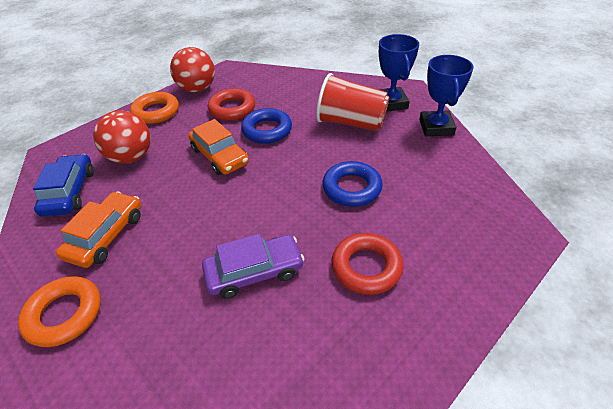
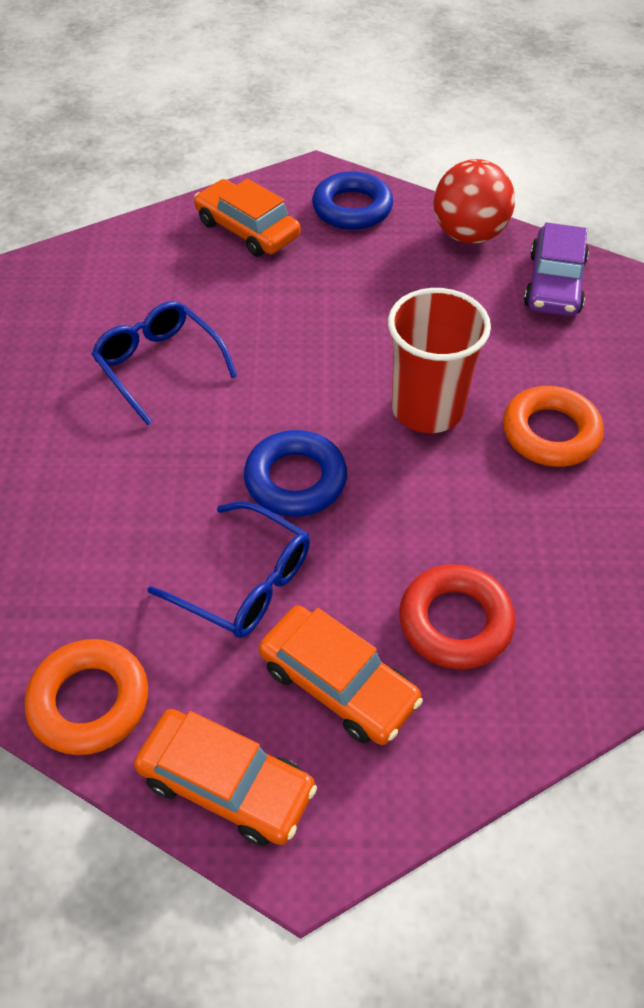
blue car: [33,154,94,217] = 1 -> none = 0
blue glasses: none = 0 -> [92,301,237,425] [147,501,310,638] = 2
blue trophy: [379,34,419,112] [419,55,474,136] = 2 -> none = 0
orange car: [56,191,141,268] [188,119,249,175] = 2 -> [134,709,317,846] [194,178,301,257] [259,605,423,745] = 3
red ball: [93,110,151,164] [170,47,215,92] = 2 -> [434,159,515,244] = 1
red ring: [208,88,255,121] [331,233,404,295] = 2 -> [399,564,515,670] = 1

